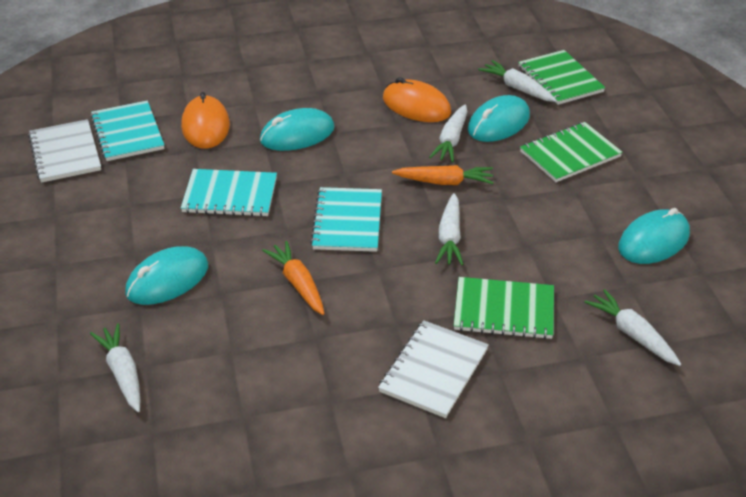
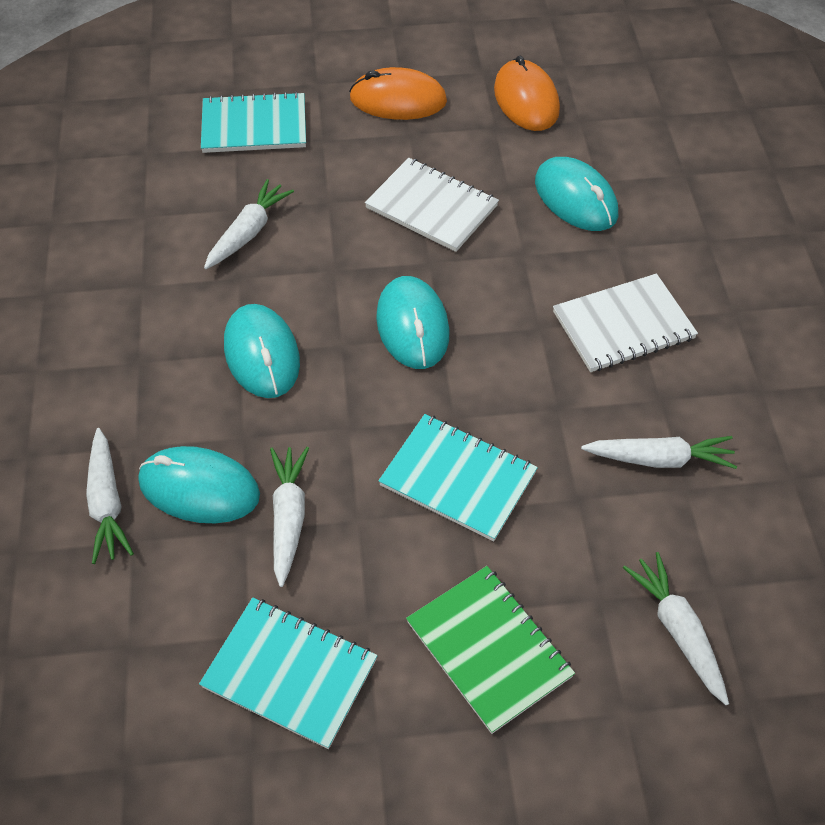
green notebook: [454,277,554,339] [518,50,605,105] [520,122,623,182] = 3 -> [406,566,575,734] = 1
orange carrot: [262,241,324,315] [392,165,494,185] = 2 -> none = 0

